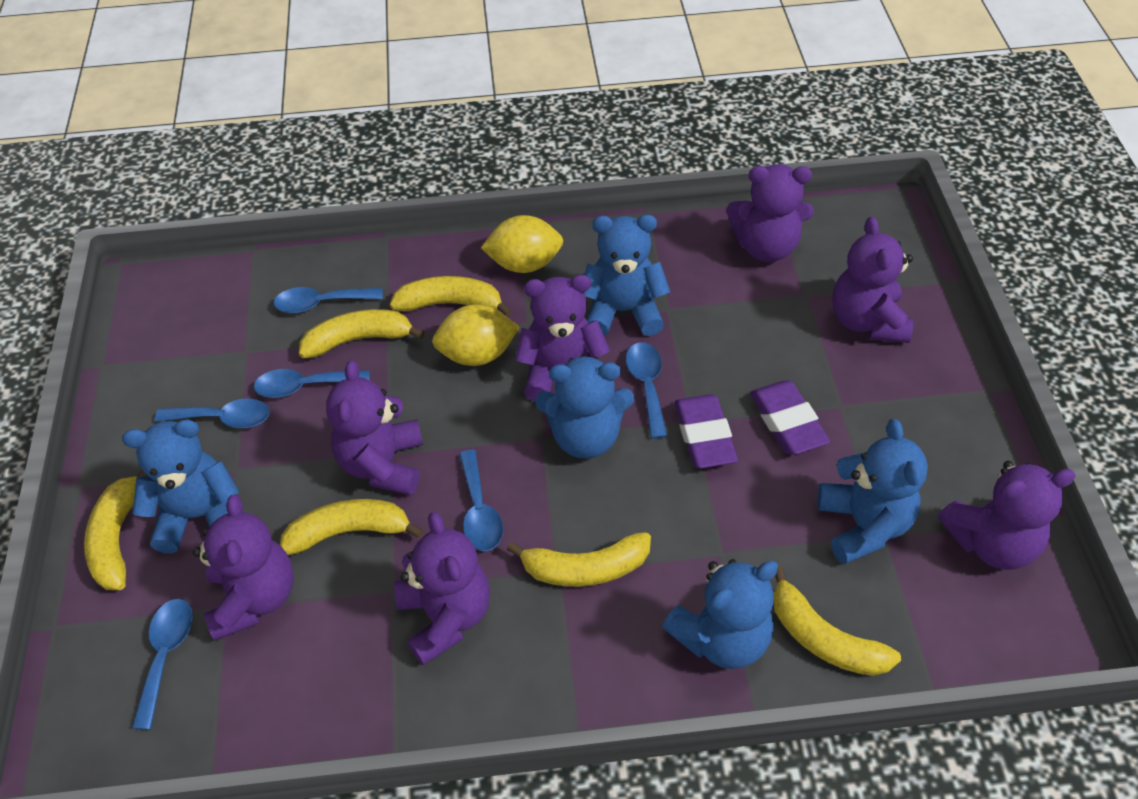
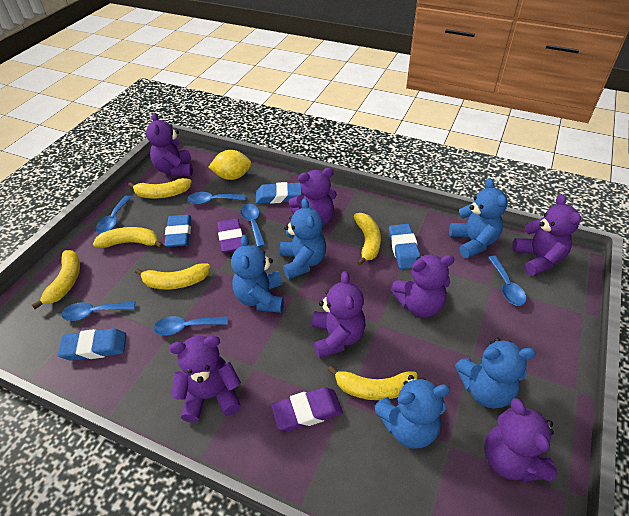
blue eraser: none = 0 -> [58,328,126,361] [164,215,191,247] [256,182,302,204] [389,224,420,269] = 4
yellow lemon: [432,304,520,366] [481,215,563,273] = 2 -> [209,150,251,180] = 1

